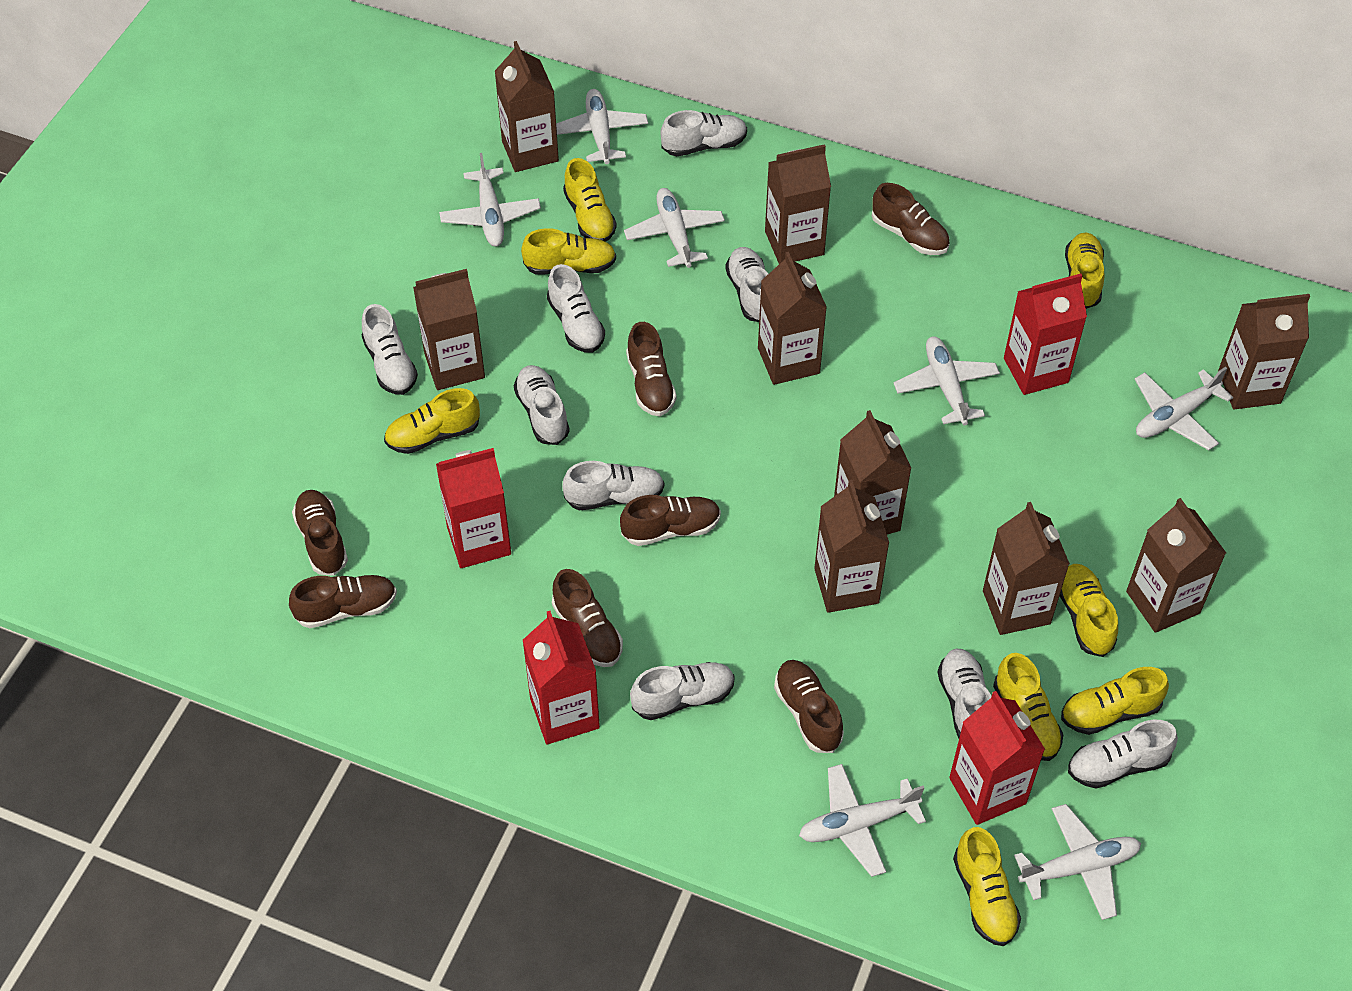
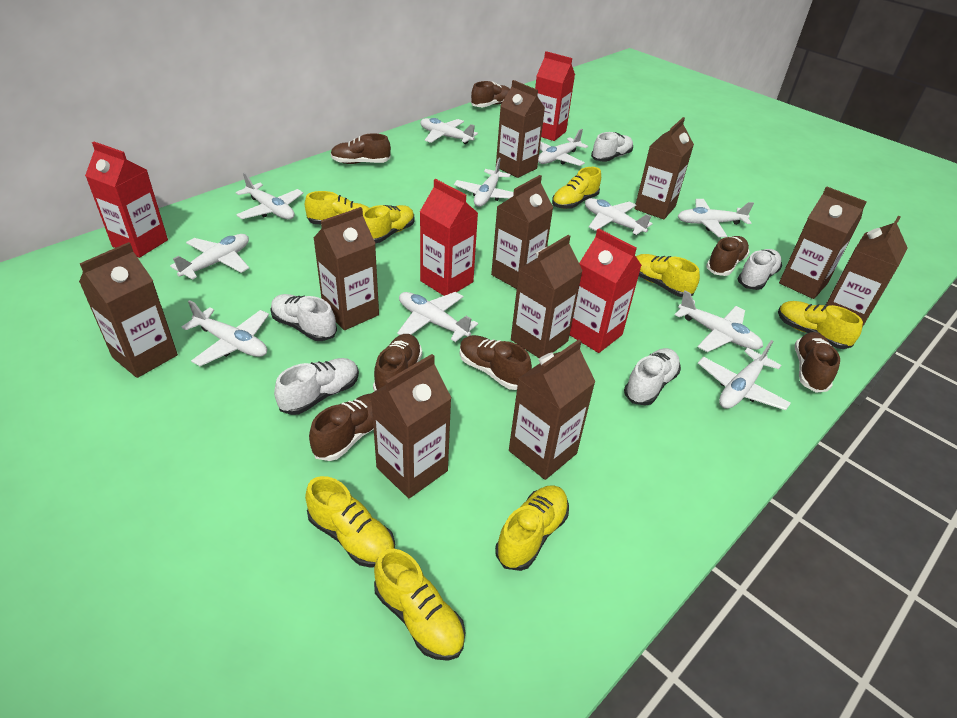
brown carton: [413,269,485,390] [495,41,559,172] [758,252,827,385] [765,144,831,264] [814,480,889,613] [834,410,911,534] [983,502,1070,635] [1126,498,1226,633] [1218,294,1310,409] = 9 -> [79,242,178,378] [313,207,379,330] [371,354,451,498] [491,175,553,289] [496,80,545,178] [509,339,595,480] [511,235,583,358] [635,117,694,219] [779,186,867,299] [826,216,908,327] = 10
white plane: [439,153,541,247] [556,89,648,164] [624,188,725,268] [799,764,926,877] [894,336,1000,426] [1014,804,1141,920] [1135,367,1233,450] = 7 -> [170,234,249,280] [182,300,269,366] [236,173,303,220] [397,292,478,342] [420,118,478,144] [454,158,514,207] [538,129,588,166] [585,198,653,235] [675,291,763,352] [678,199,754,237] [698,340,791,410] = 11
white shoe: [362,304,418,395] [514,365,570,445] [547,264,605,353] [562,461,664,510] [630,662,735,720] [661,110,747,157] [725,247,768,322] [937,649,991,738] [1068,720,1178,789] = 9 -> [270,294,337,341] [274,358,359,415] [591,132,633,162] [624,348,681,406] [738,249,782,290] = 5

